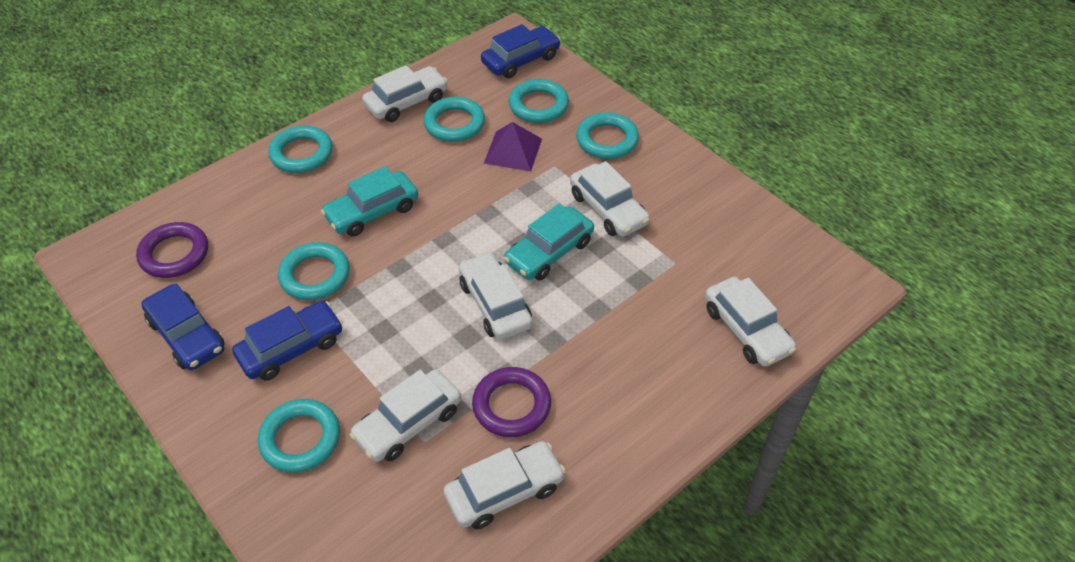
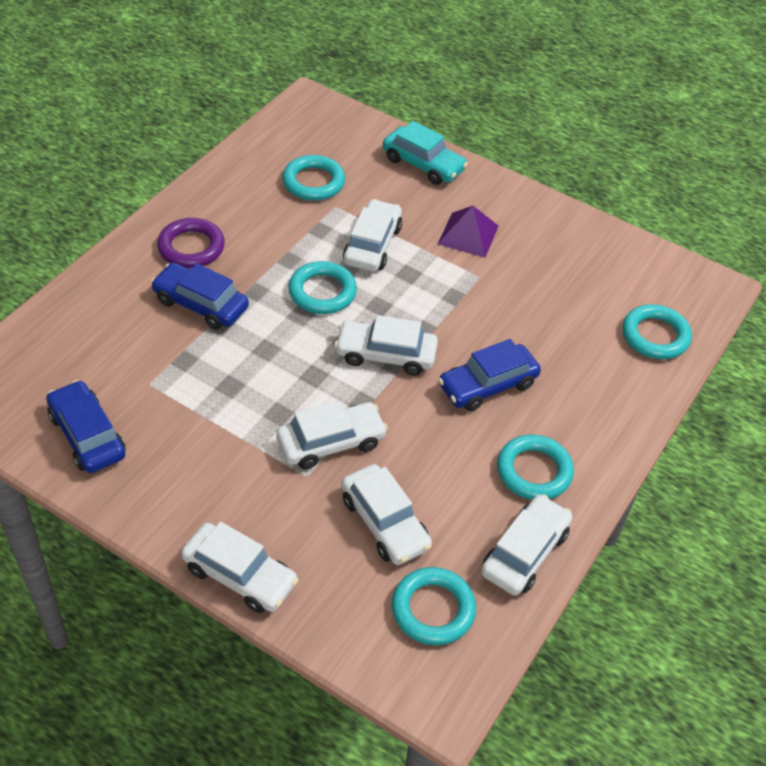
purple ring: [136,222,208,278] [472,367,551,437] = 2 -> [157,218,225,268] = 1
turquoise car: [321,166,418,236] [504,204,594,281] = 2 -> [383,121,468,185] = 1
turquoise ring: [258,399,340,473] [268,126,333,173] [278,242,350,300] [423,97,485,142] [509,79,569,123] [576,112,639,159] = 6 -> [282,155,345,201] [288,261,357,314] [392,567,476,645] [497,435,574,500] [622,304,692,359] = 5

